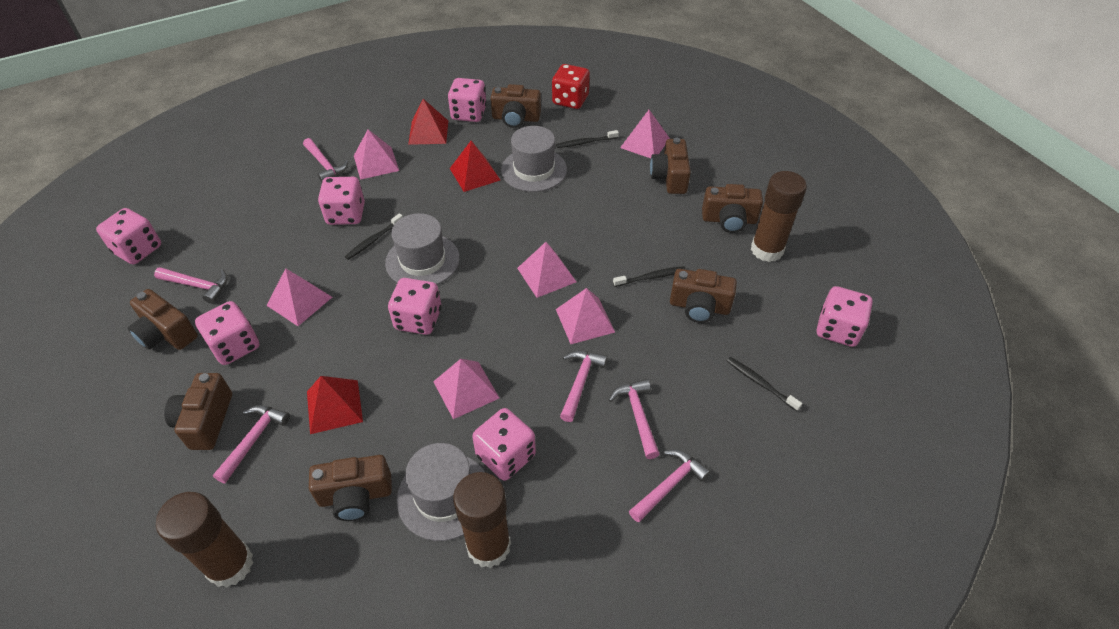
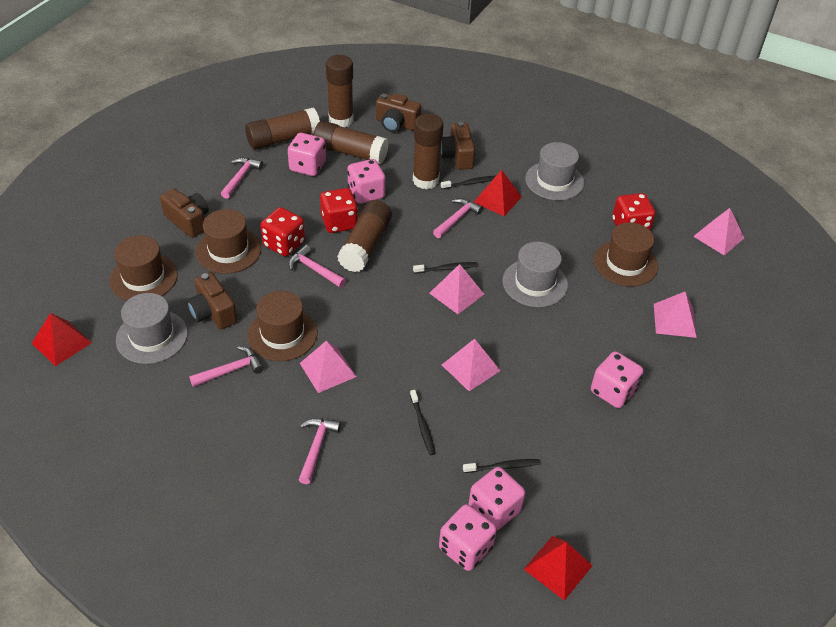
brown camera: [128,289,198,350] [164,373,232,450] [309,455,392,521] [490,84,541,128] [650,138,691,194] [670,269,737,323] [702,184,763,233] = 7 -> [160,188,209,238] [187,272,237,329] [376,93,421,132] [440,122,475,170] = 4
brown glue stick: [156,492,253,588] [453,472,511,568] [751,171,807,262] = 3 -> [245,108,320,150] [314,121,389,164] [326,55,354,127] [337,200,392,272] [413,114,444,189] = 5
brown hat: none = 0 -> [109,235,178,301] [196,209,261,274] [247,291,317,361] [594,222,658,286] = 4
pink dice: [96,208,161,264] [195,301,259,365] [318,177,365,225] [388,278,441,335] [448,78,487,122] [472,408,536,481] [817,286,873,347] = 7 -> [288,133,326,176] [347,159,385,204] [439,504,497,571] [469,467,525,530] [591,351,644,408] = 5
pink hammer: [154,267,228,304] [213,405,290,483] [303,138,348,182] [560,351,608,422] [609,379,660,459] [629,450,710,523] = 6 -> [189,346,264,387] [221,157,263,199] [289,245,346,288] [298,418,341,484] [433,198,483,238] = 5
pink pyramid: [267,268,332,326] [354,130,399,180] [433,359,499,419] [517,242,576,298] [556,288,615,344] [620,110,670,158] = 6 -> [300,341,357,393] [429,264,484,314] [442,339,501,391] [654,291,697,338] [693,208,744,255] = 5
red dice: [552,64,590,109] = 1 -> [260,207,305,256] [320,188,358,233] [612,193,655,230] = 3

